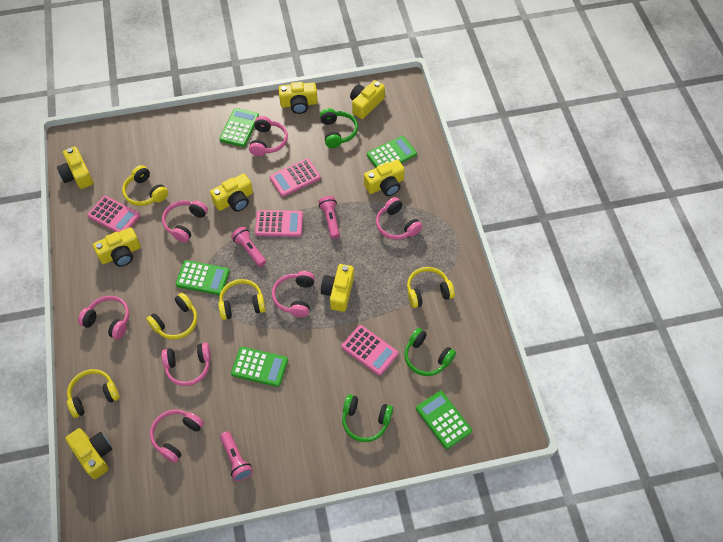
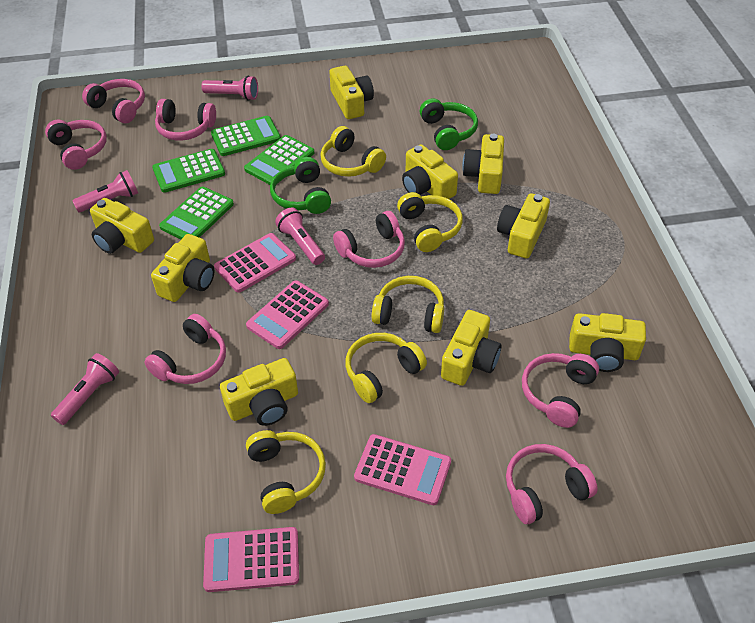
green calculator: [175,260,230,295] [219,108,259,147] [231,347,288,387] [367,136,417,167] [416,391,472,449] = 5 -> [152,149,225,193] [159,186,234,239] [211,116,281,156] [244,135,314,185] = 4
green headphones: [320,108,358,148] [342,394,393,442] [404,328,456,376] = 3 -> [270,157,331,214] [420,98,478,150] = 2
pink flashlight: [220,431,253,481] [231,227,266,267] [318,196,340,239] = 3 -> [51,353,119,425] [73,170,138,212] [201,75,258,100] [275,207,325,265] = 4
yellow camera: [57,146,93,189] [65,428,112,479] [93,227,141,267] [210,174,253,212] [278,82,318,114] [321,264,354,312] [350,80,385,119] [364,159,405,196] = 8 -> [90,198,154,254] [151,234,214,302] [220,358,298,426] [329,66,374,119] [402,144,458,199] [441,310,502,386] [462,134,504,194] [497,193,550,259] [569,313,646,372] = 9

